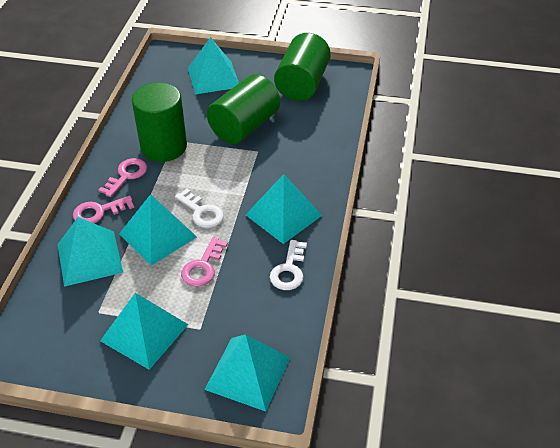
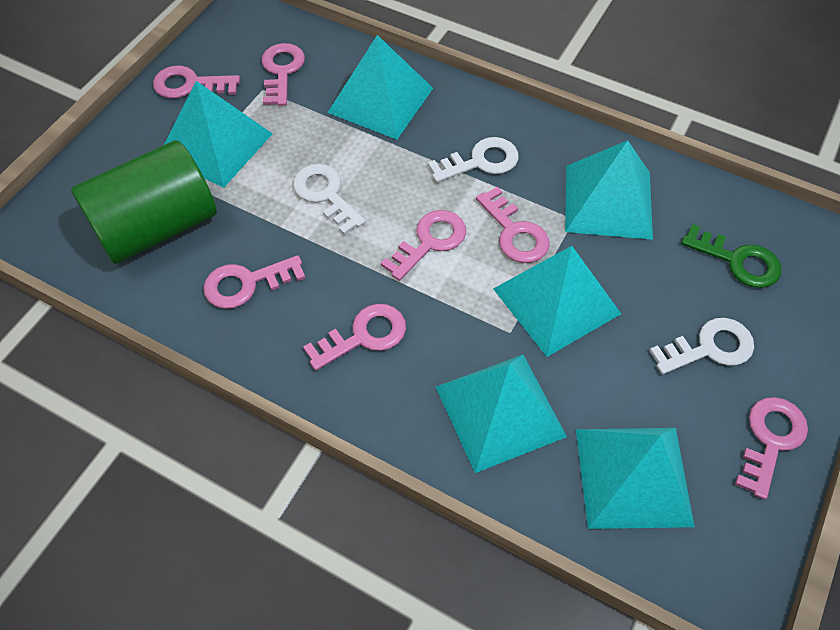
green cylinder: [132,83,187,162] [207,74,280,144] [274,33,331,101] = 3 -> [71,140,217,264] = 1
green key: none = 0 -> [682,224,781,288] = 1
pink key: [73,196,134,223] [98,158,147,197] [181,237,228,287] = 3 -> [153,65,240,99] [203,255,305,309] [262,43,305,106] [303,304,406,371] [381,210,466,281] [476,187,549,263] [735,397,808,500] = 7
white key: [175,188,224,228] [270,240,307,290] = 2 -> [293,164,366,235] [428,137,518,183] [649,318,754,374] = 3

